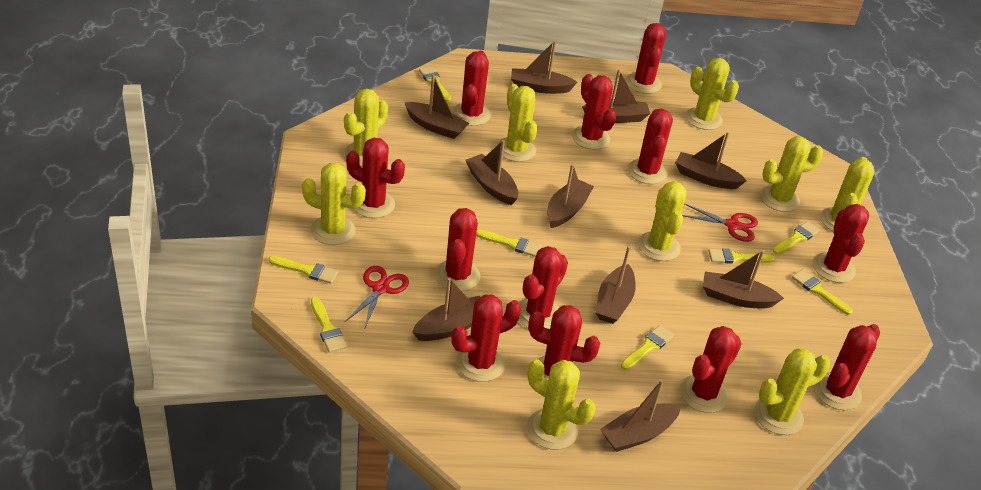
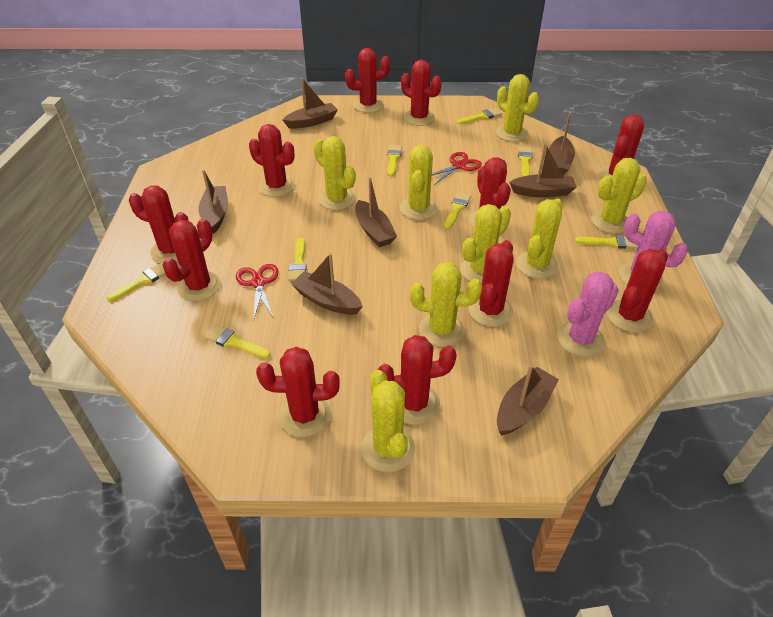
brown boat: [404,74,469,139] [412,278,480,341] [466,140,518,205] [511,41,577,94] [547,164,594,228] [582,69,650,123] [595,246,636,324] [600,379,681,452] [675,132,747,189] [703,250,784,309] = 10 -> [198,170,228,234] [282,78,338,129] [291,253,363,315] [355,177,397,247] [497,365,559,435] [509,144,577,197] [549,112,575,176] = 7
pink cactus: none = 0 -> [557,271,619,357] [619,211,688,289] = 2
red cactus: [346,138,405,218] [435,208,480,291] [451,294,521,382] [452,51,491,126] [519,246,568,329] [528,305,600,382] [572,74,616,150] [626,23,666,94] [628,109,673,184] [680,326,742,413] [813,204,869,283] [814,324,880,410] = 12 -> [129,185,189,263] [162,218,221,301] [249,124,295,197] [256,347,340,437] [345,48,390,113] [378,335,457,425] [401,60,441,126] [468,240,514,327] [469,157,511,228] [599,114,644,179] [607,249,668,333] = 11
yellow cactus: [302,163,366,245] [344,89,388,167] [497,84,537,162] [527,359,596,450] [638,181,687,261] [686,58,739,130] [754,348,830,435] [760,136,823,212] [820,157,875,232] = 9 -> [313,136,356,210] [361,370,415,472] [400,145,437,220] [410,262,482,347] [460,204,511,283] [496,74,539,142] [516,199,563,279] [591,158,647,234] = 8

